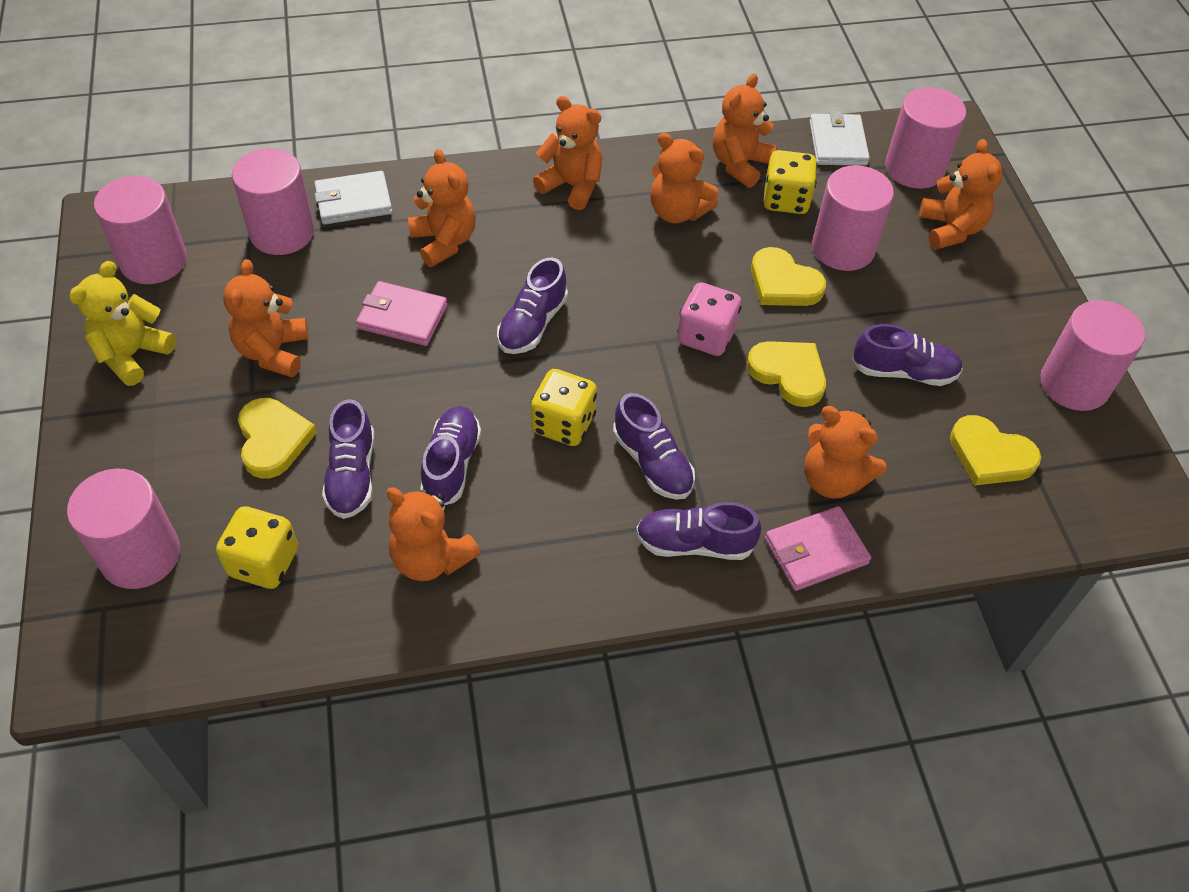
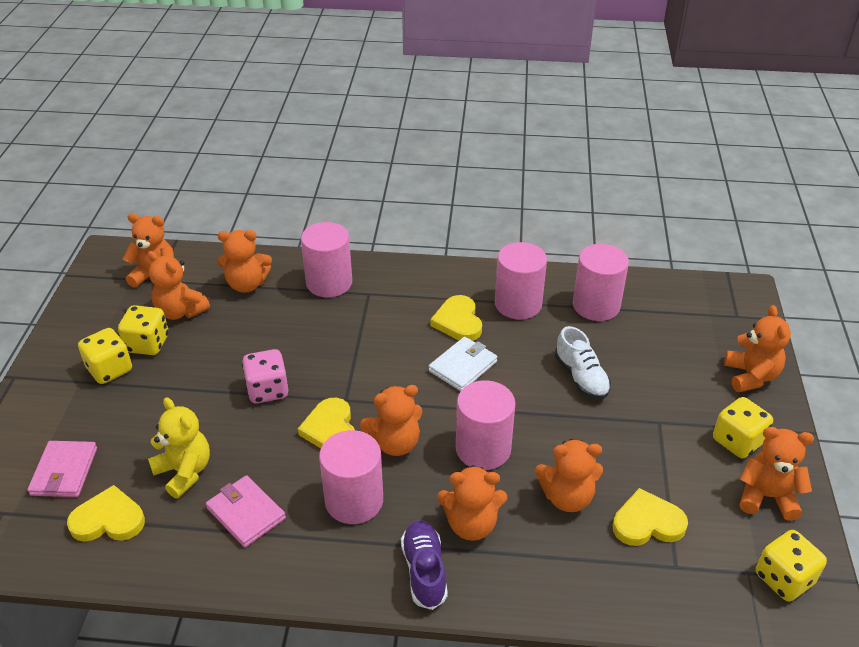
pink cylinder: [67,469,180,589] [94,176,187,284] [232,148,314,255] [812,165,894,271] [885,87,966,189] [1040,300,1145,411] = 6 -> [301,222,352,297] [319,430,383,524] [456,380,515,470] [495,242,547,319] [573,244,629,321] = 5
purple shoe: [322,399,374,519] [420,406,481,505] [497,257,568,354] [613,393,695,500] [636,502,762,560] [852,324,963,386] = 6 -> [401,520,448,610] = 1
white shoe: none = 0 -> [555,326,611,399] = 1
white wallet: [314,171,392,225] [810,111,870,166] = 2 -> [429,337,497,391] = 1
yellow dice: [216,506,298,589] [531,369,597,446] [764,150,817,214] = 3 -> [78,328,132,384] [118,305,169,355] [713,397,773,458] [756,530,827,602] = 4

